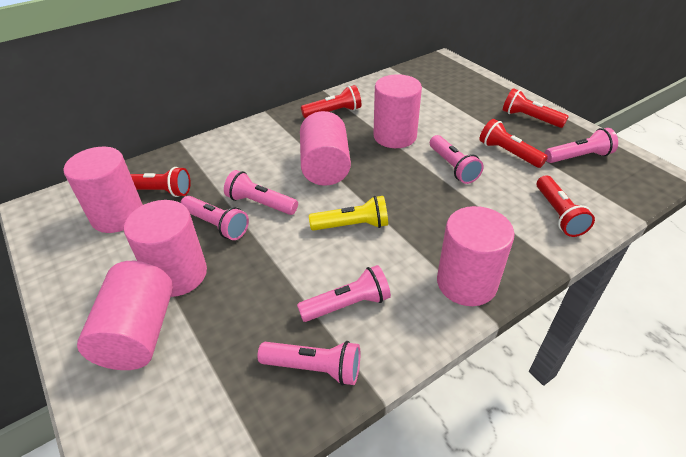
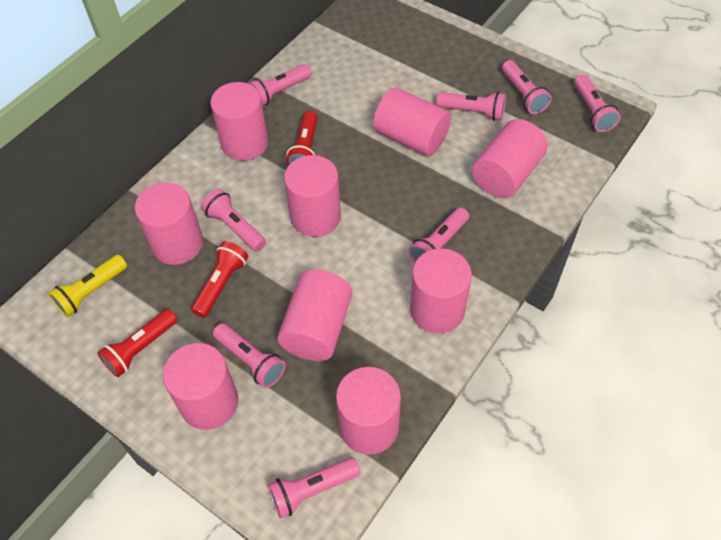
pink cylinder: [64,147,143,233] [77,261,173,370] [124,200,207,297] [300,111,351,186] [373,74,422,148] [437,206,514,306] = 6 -> [135,182,203,265] [163,343,238,430] [210,82,268,161] [277,269,352,361] [284,155,341,237] [336,367,401,455] [373,88,451,156] [410,248,472,334] [472,119,548,198] = 9
pink flashlight: [180,196,249,240] [224,170,298,215] [257,341,360,386] [297,265,391,322] [430,135,484,184] [545,128,618,163] = 6 -> [201,189,266,252] [213,323,286,388] [248,64,311,106] [268,457,360,519] [409,207,469,262] [437,92,506,121] [502,60,552,114] [574,75,620,132] = 8
red flashlight: [130,167,191,197] [301,85,361,118] [479,119,548,168] [503,88,569,128] [537,175,595,237] = 5 -> [97,309,177,377] [191,241,248,318] [286,111,318,166] = 3

